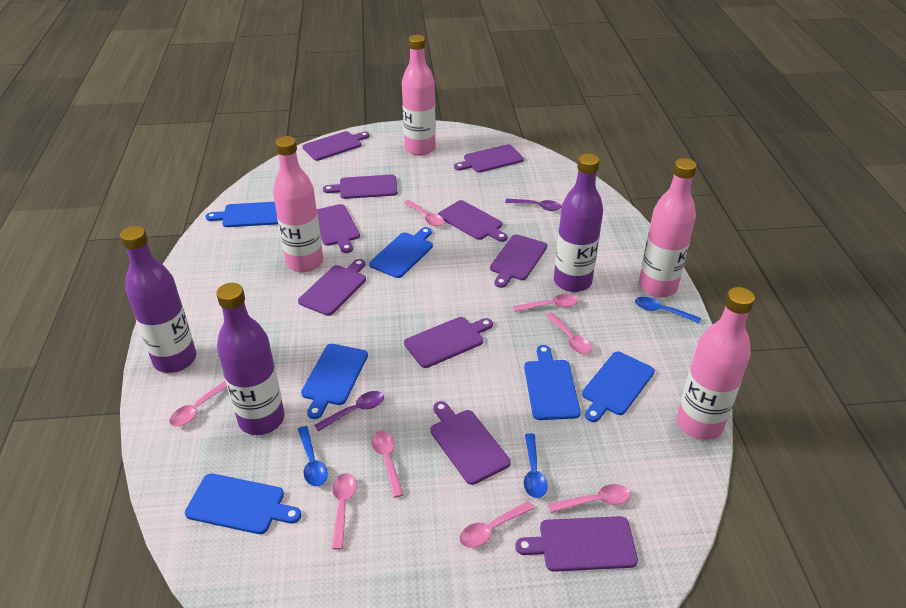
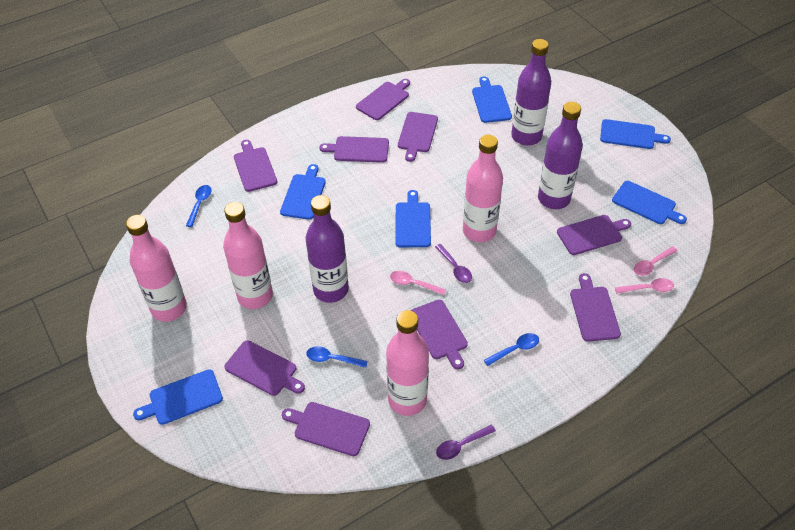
pink spoon: [169,381,227,426] [332,473,356,550] [371,431,404,498] [404,200,444,226] [460,501,534,548] [513,294,578,312] [545,313,591,354] [548,484,630,513] = 8 -> [390,271,446,295] [615,278,674,293] [634,246,678,276] = 3
purple cutting board: [298,259,366,316] [302,131,370,161] [317,204,360,253] [323,175,398,199] [404,317,493,368] [430,401,511,485] [438,200,508,242] [454,144,524,173] [490,234,547,288] [515,516,638,572] = 10 -> [224,340,305,396] [234,140,277,192] [282,402,370,456] [319,136,389,163] [356,79,410,120] [398,112,438,162] [410,300,468,369] [557,215,631,255] [570,273,621,342] = 9

